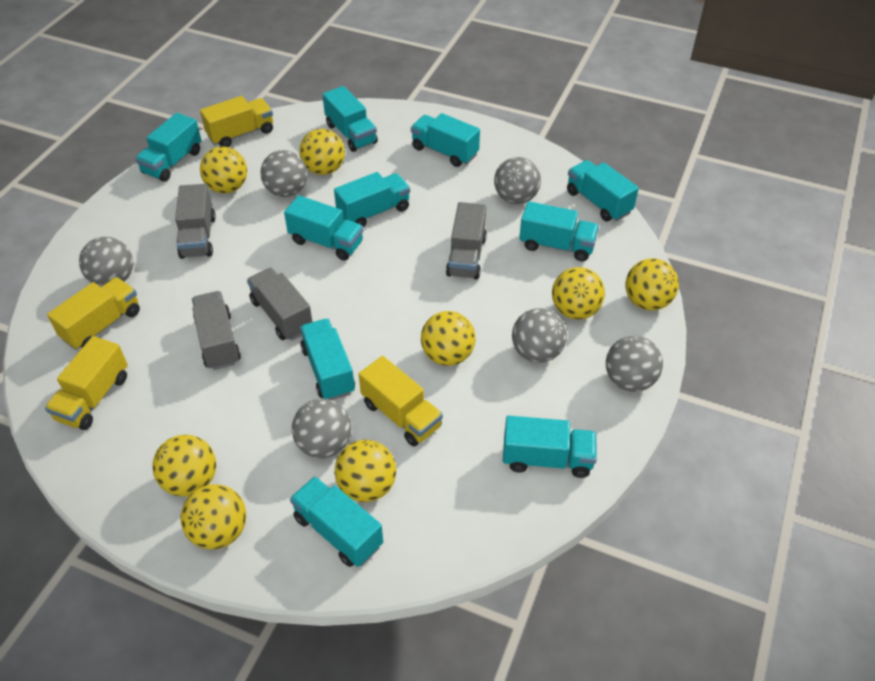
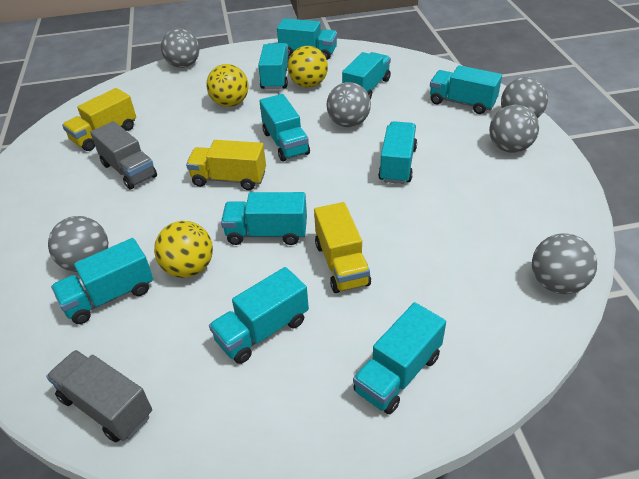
grey truck: [175,184,216,259] [192,291,241,370] [247,268,313,341] [446,202,487,280] = 4 -> [46,350,152,442] [90,121,157,189] = 2
yellow ball: [152,435,216,497] [180,484,246,549] [200,146,247,194] [300,129,345,175] [335,440,396,502] [421,311,476,366] [552,267,605,319] [625,258,679,310] = 8 -> [154,221,213,278] [206,64,249,107] [288,46,328,88] = 3
yellow truck: [45,336,128,430] [47,277,140,350] [200,96,273,147] [359,356,443,447] = 4 -> [62,88,136,151] [186,140,266,190] [314,202,371,293] = 3

